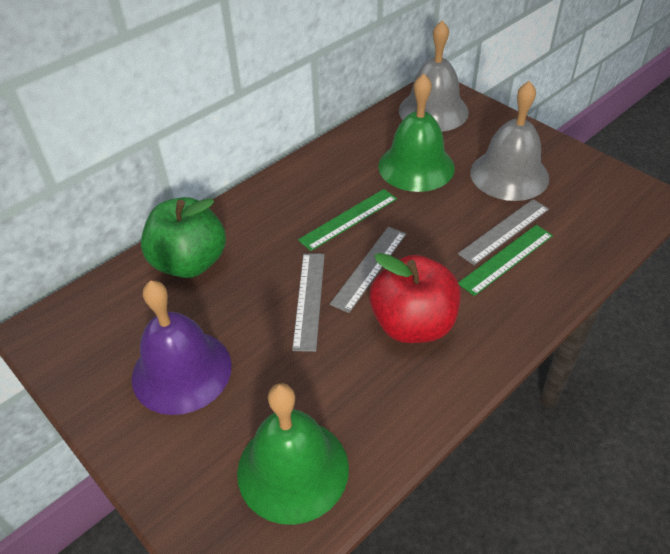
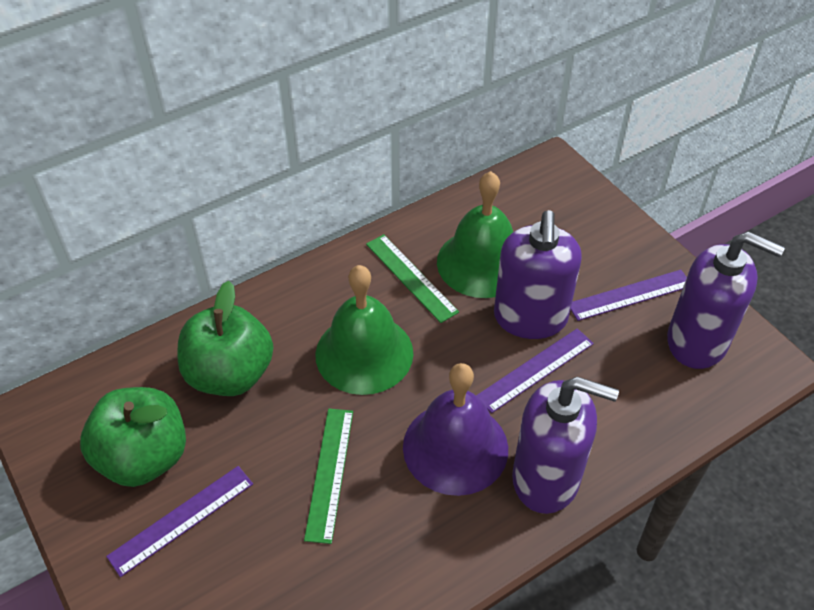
green apple: [141,197,226,278] = 1 -> [80,387,186,487] [178,281,273,396] = 2
grey bell: [399,20,469,132] [470,81,549,201] = 2 -> none = 0
grey ruler: [292,253,325,352] [330,227,406,313] [458,199,549,265] = 3 -> none = 0
purple ruler: none = 0 -> [106,466,253,577] [476,328,594,413] [571,270,687,321] = 3
purple soap dispenser: none = 0 -> [494,210,582,339] [512,377,619,514] [667,231,785,369] = 3
red apple: [369,253,461,343] = 1 -> none = 0

